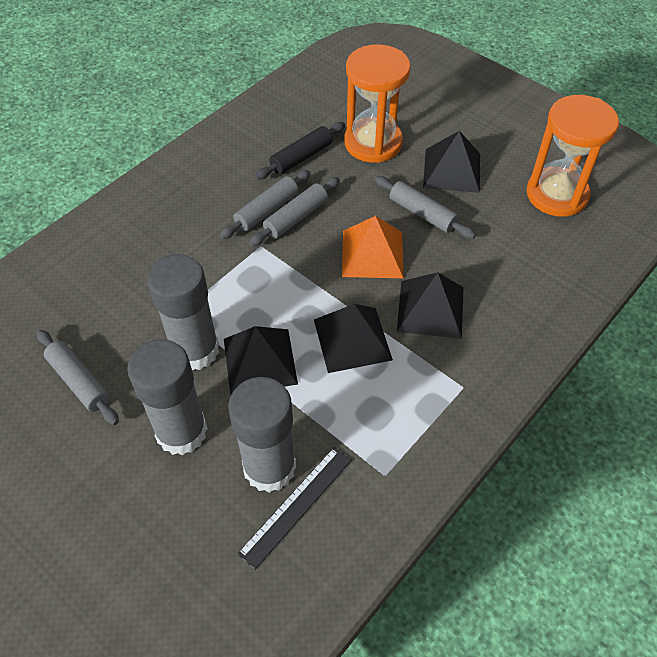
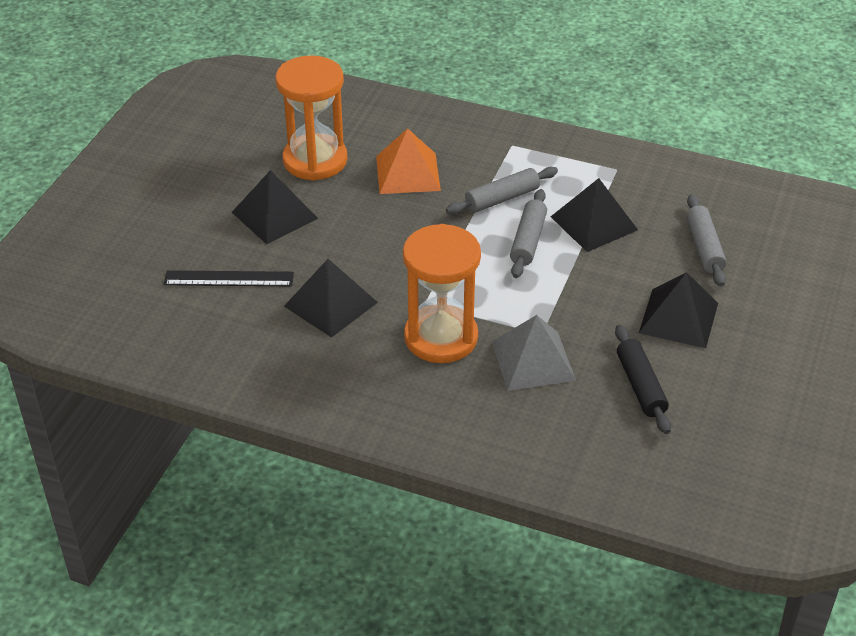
grey glue stick: [127,339,208,456] [147,254,219,370] [228,377,296,493] = 3 -> none = 0
grey pyramid: none = 0 -> [492,315,576,391] = 1
grey rolling pin: [37,330,119,425] [219,170,310,239] [249,177,340,246] [375,176,476,239] = 4 -> [446,167,558,214] [510,189,547,278] [686,194,727,287] = 3

